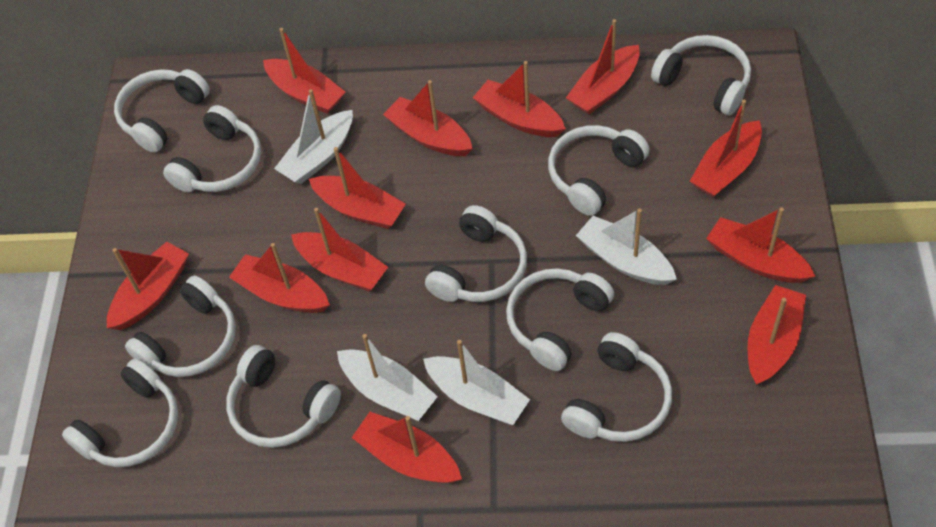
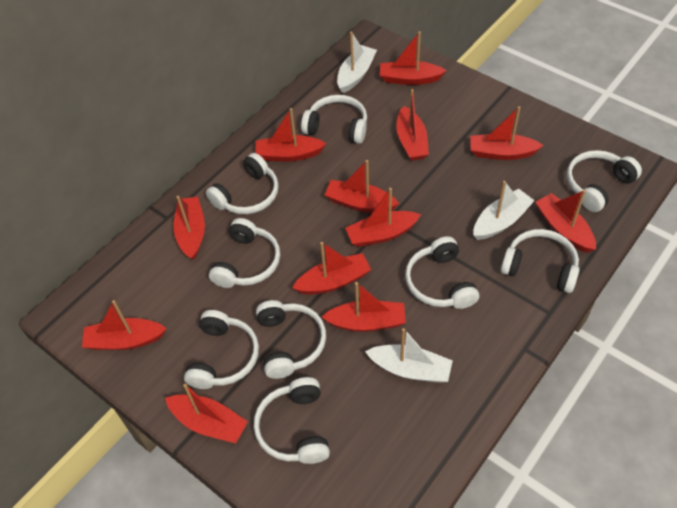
white boat: [274,89,353,184] [337,334,438,421] [423,340,530,425] [576,209,677,285] = 4 -> [337,32,377,93] [365,328,453,383] [473,181,535,240] = 3
white headphones: [62,359,178,467] [114,69,210,153] [125,276,236,377] [163,105,261,193] [226,345,341,448] [425,205,527,302] [506,268,614,371] [548,125,650,216] [561,332,672,442] [651,35,751,115] = 10 -> [184,310,259,389] [206,153,279,214] [209,218,280,288] [254,377,330,464] [256,300,326,379] [301,95,367,144] [405,236,479,309] [501,229,579,293] [567,150,642,212] = 9

